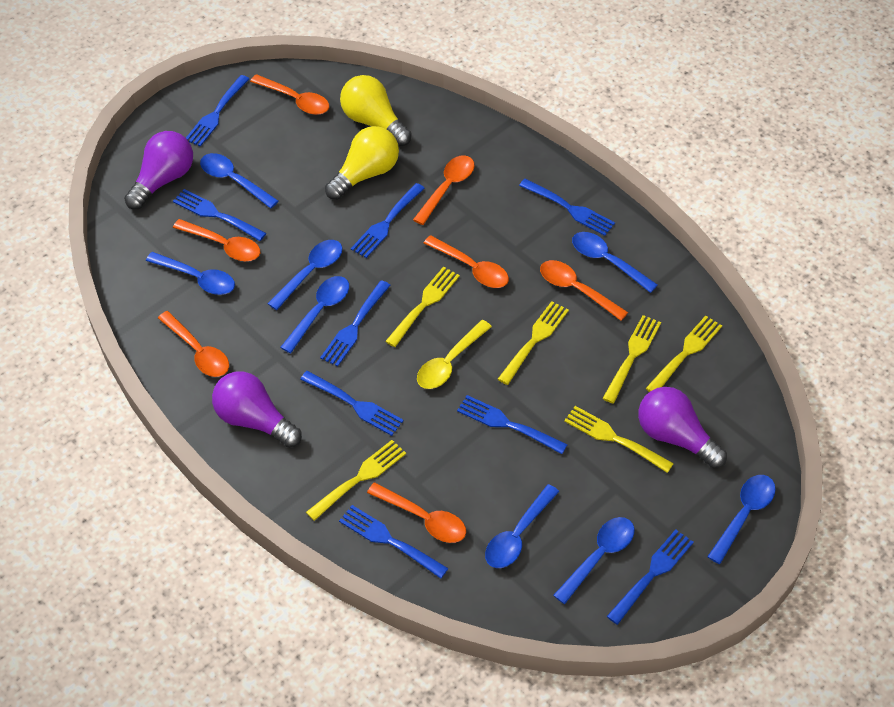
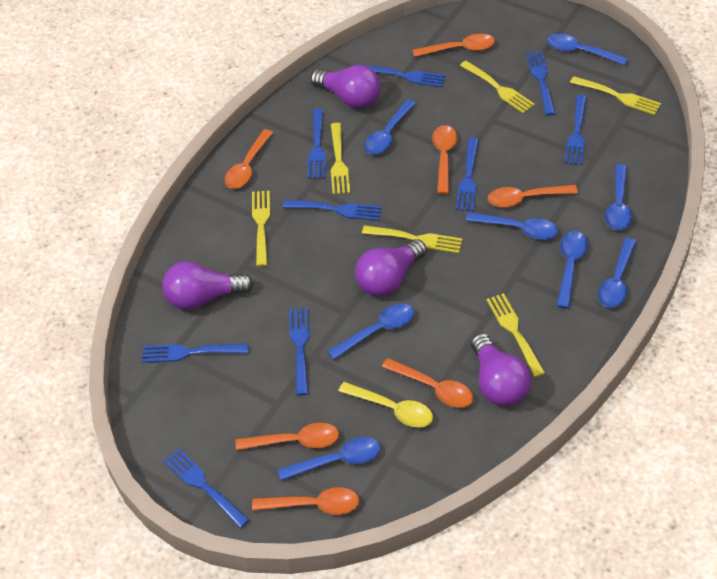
purple light bulb: [124,131,193,210] [212,371,302,448] [638,387,727,468] = 3 -> [162,261,254,310] [310,65,381,109] [355,239,427,297] [471,333,531,406] = 4
yellow light bulb: [325,126,399,200] [340,75,412,146] = 2 -> none = 0

